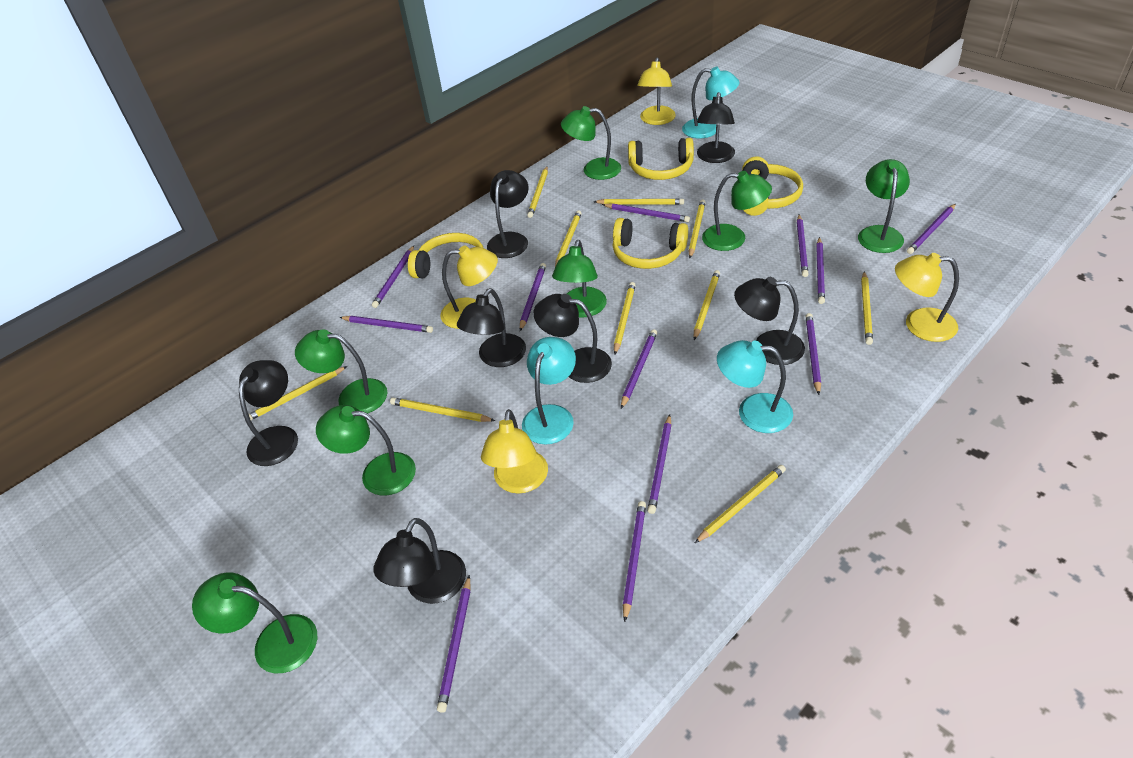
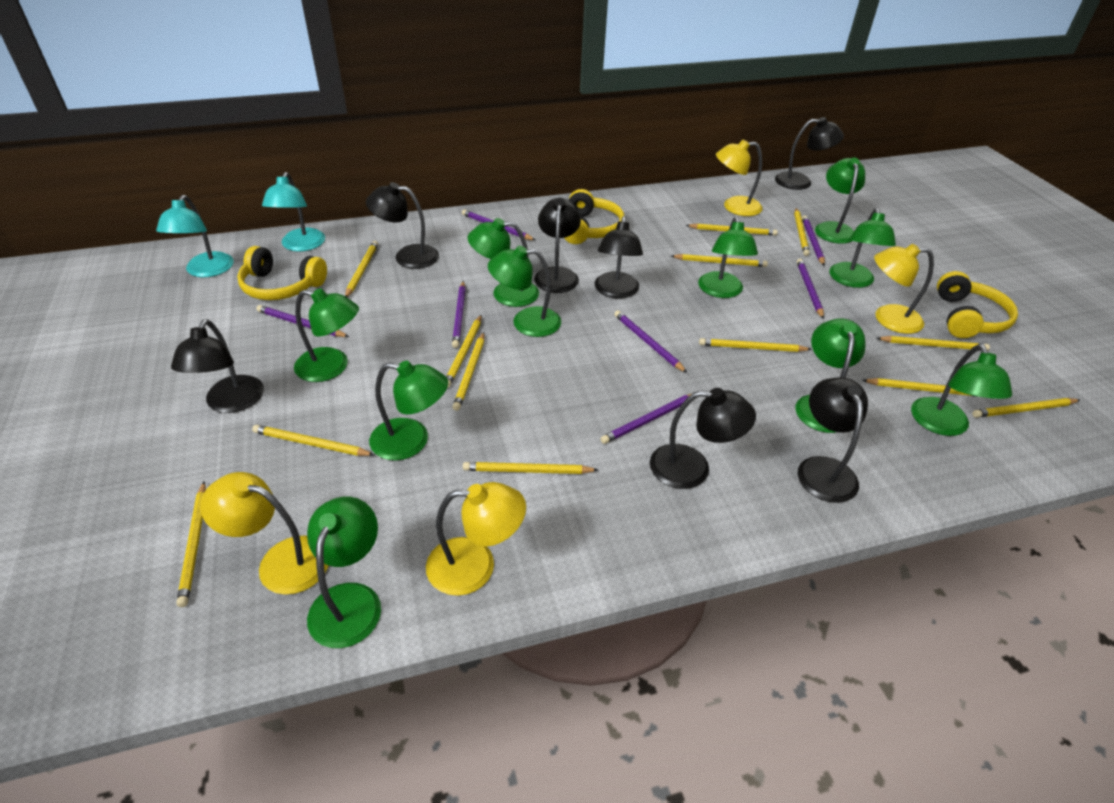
green lamp: [192,572,317,673] [295,329,387,413] [316,405,416,496] [552,240,607,317] [561,106,621,180] [702,171,772,251] [858,159,910,253] = 7 -> [294,288,359,382] [307,497,381,648] [369,361,448,460] [468,218,539,307] [488,246,561,337] [698,217,758,298] [795,319,866,433] [815,157,865,244] [829,208,896,288] [911,344,1012,436] = 10
purple pencil: [339,316,433,333] [372,246,414,308] [437,575,470,713] [520,263,546,331] [602,203,690,222] [621,329,657,409] [623,501,646,622] [647,414,672,514] [797,215,808,277] [806,313,821,395] [816,237,825,304] [907,204,956,254] = 12 -> [256,305,349,337] [452,281,466,348] [462,209,535,240] [600,394,691,444] [614,311,687,373] [797,259,824,319] [802,215,825,266] = 7
turquoise lamp: [522,337,576,445] [682,67,740,138] [717,340,793,433] = 3 -> [156,195,234,277] [262,172,325,252] = 2
yellow headphones: [408,233,483,278] [612,218,688,269] [628,138,694,180] [742,156,803,216] = 4 -> [237,246,327,300] [565,189,625,244] [937,271,1018,338] = 3
yellow pencil: [249,366,347,420] [390,398,495,422] [527,166,548,218] [555,210,582,267] [594,199,684,205] [614,282,636,355] [688,200,706,258] [694,270,720,340] [695,465,786,543] [861,271,873,345] = 10 -> [176,482,206,607] [252,425,374,456] [345,241,378,297] [446,315,482,388] [453,332,484,411] [463,462,598,474] [671,254,768,267] [686,223,778,236] [699,338,812,352] [794,208,810,256] [862,378,977,397] [877,336,990,351] [972,398,1080,418] = 13

